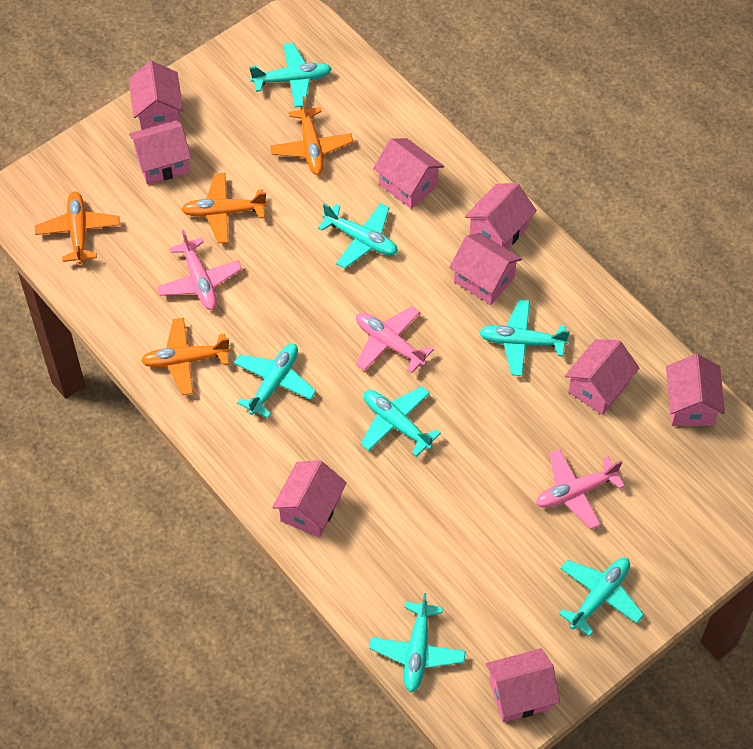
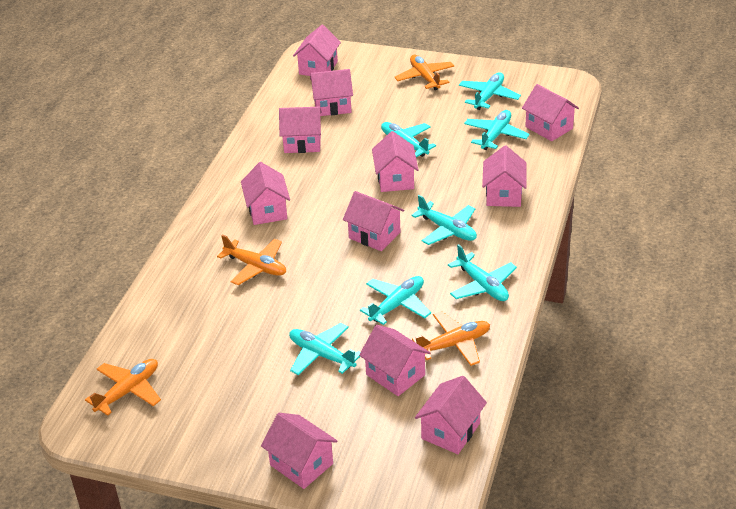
pink house: [128,61,183,130] [129,120,191,185] [272,460,347,538] [373,138,444,209] [449,233,522,305] [465,183,537,249] [486,648,560,722] [565,339,639,415] [666,354,725,426] = 9 -> [241,162,290,225] [261,413,338,489] [279,107,322,153] [293,25,341,76] [310,69,353,116] [343,191,405,251] [359,325,431,396] [372,131,418,192] [415,376,487,454] [482,146,527,207] [522,84,579,141] = 11
pink plane: [157,230,242,310] [356,306,434,374] [536,449,625,529] = 3 -> none = 0

